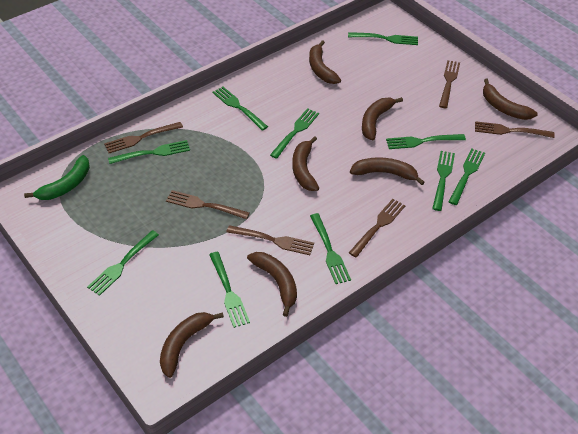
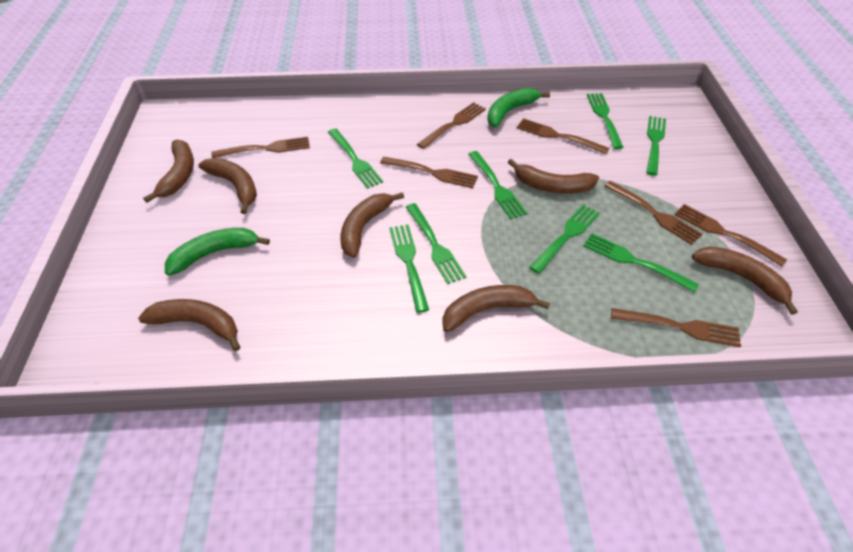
brown fork: [104,122,183,153] [166,190,250,219] [226,225,314,255] [349,199,406,257] [439,60,460,108] [475,121,555,138] = 6 -> [211,136,310,158] [380,157,478,188] [417,102,486,149] [517,118,610,154] [605,181,703,245] [611,308,741,347] [675,204,787,267] = 7
green banana: [24,155,90,200] = 1 -> [165,228,270,276] [487,88,550,127] = 2
green fork: [87,230,159,296] [108,140,190,164] [209,252,250,328] [212,87,268,131] [270,108,319,159] [310,213,351,284] [348,32,418,45] [386,134,466,149] [432,151,455,211] [448,149,485,205] = 10 -> [328,129,383,189] [389,225,429,313] [406,203,466,284] [468,151,527,219] [529,204,600,274] [583,233,699,293] [587,93,624,149] [646,116,666,175] = 8

